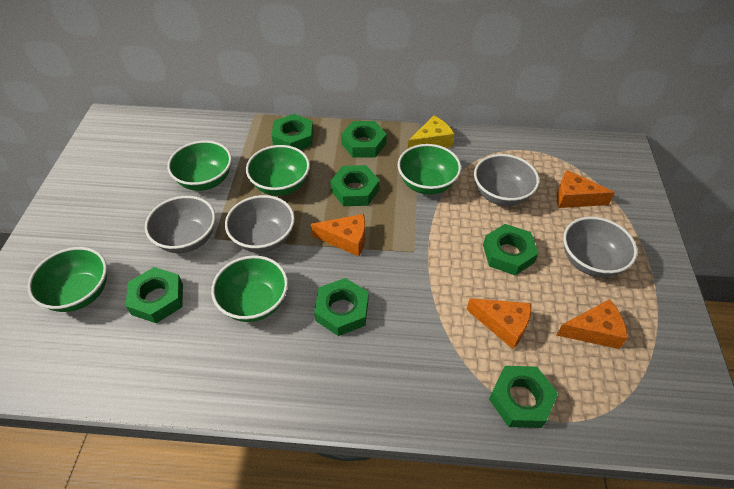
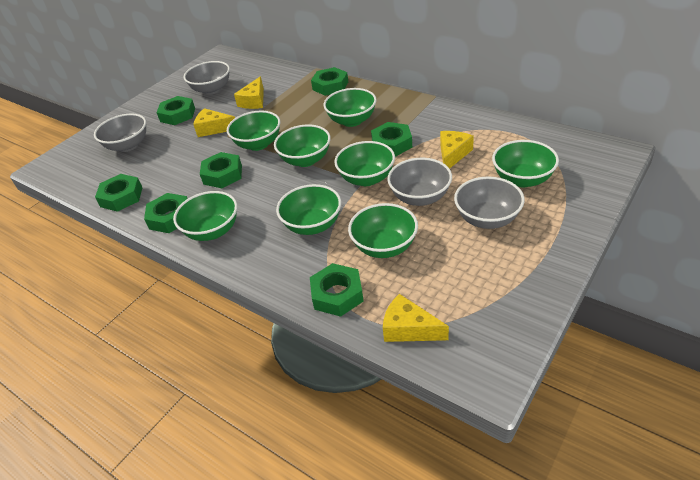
green bowl: [28,247,107,312] [167,141,232,191] [211,255,288,322] [246,145,310,196] [398,144,461,195] = 5 -> [173,191,238,241] [227,111,280,151] [274,125,331,167] [276,184,341,235] [324,88,377,127] [334,141,395,186] [348,203,418,258] [492,140,559,187] = 8
orange cheese: [311,214,365,257] [466,298,531,349] [557,170,615,208] [557,299,628,349] = 4 -> none = 0
yellow cheese: [408,115,454,148] = 1 -> [193,108,235,137] [234,76,264,109] [383,294,449,342] [440,131,474,169] = 4

